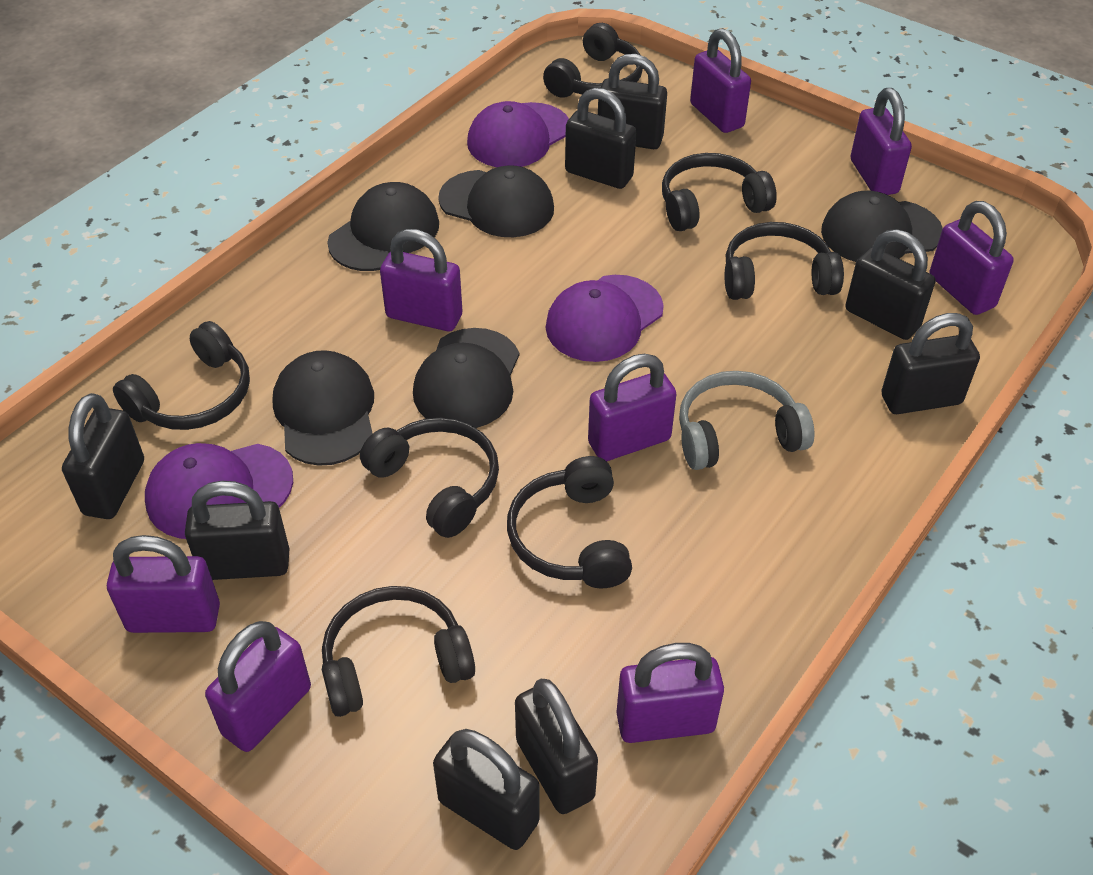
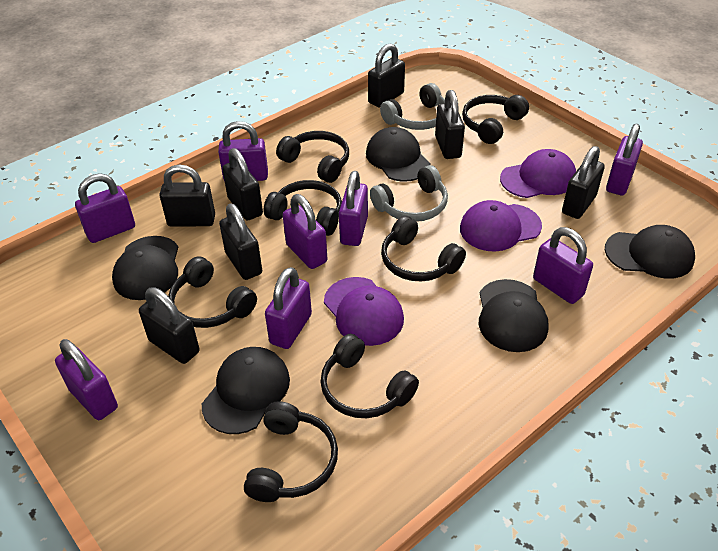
black padlock: [62,393,144,519] [185,481,289,580] [433,729,540,850] [515,679,598,814] [565,88,637,189] [598,54,667,149] [845,229,936,340] [881,313,980,414] = 8 -> [139,287,199,364] [160,165,215,227] [219,204,262,280] [222,148,263,221] [368,43,405,107] [435,90,465,159] [562,146,605,219] = 7
grey headphones: [679,371,814,470] = 1 -> [370,165,448,222] [380,83,445,130] = 2

